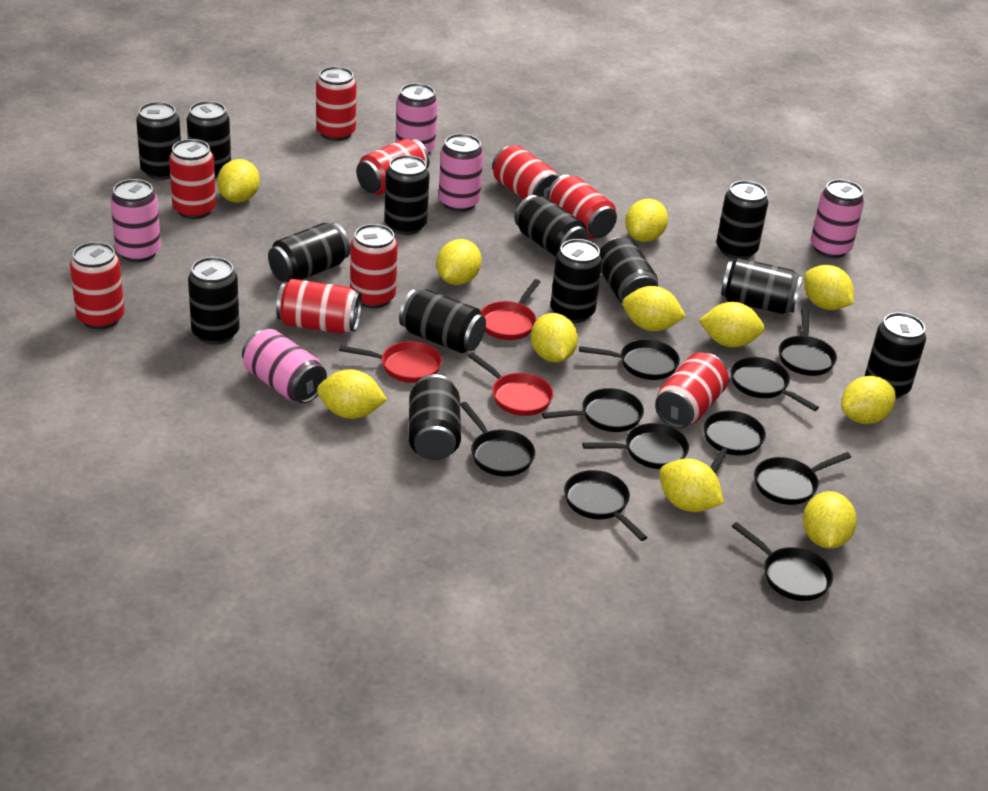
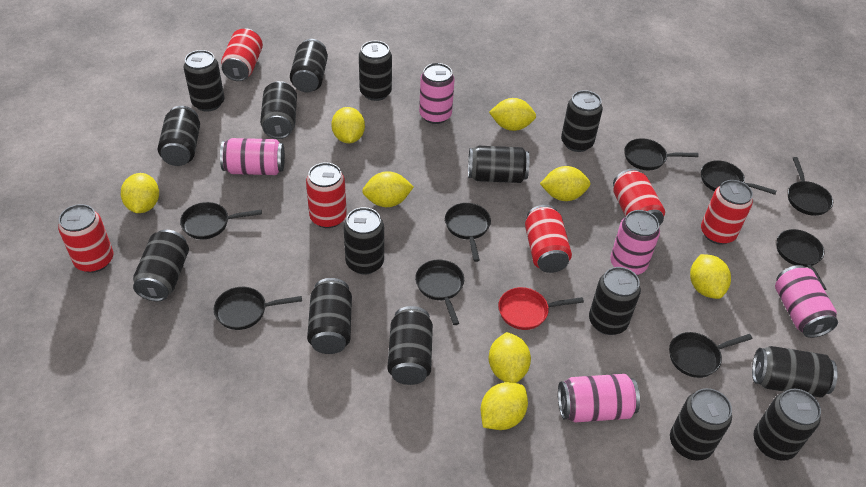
black can: [136,102,181,180] [187,101,231,178] [188,257,239,345] [268,223,350,282] [384,155,430,235] [399,289,486,353] [409,374,461,460] [515,195,588,257] [551,239,602,323] [599,237,659,304] [717,181,768,260] [721,258,803,314] [865,313,926,399] = 13 -> [133,230,189,301] [158,106,200,166] [183,50,225,112] [260,81,297,139] [290,39,328,93] [307,278,352,354] [344,207,384,275] [359,41,392,101] [388,306,433,385] [468,146,530,183] [561,90,603,152] [589,267,641,335] [670,388,732,461] [752,346,838,397] [753,389,821,461] = 15
black pan: [460,402,535,476] [542,388,644,432] [564,470,648,541] [579,339,680,380] [582,423,689,469] [704,411,766,473] [731,357,819,411] [732,522,833,601] [754,452,851,505] [779,308,837,376] = 10 -> [180,202,262,239] [214,287,302,330] [415,260,464,325] [445,203,491,262] [625,138,699,170] [669,332,752,378] [701,160,777,195] [777,229,826,290] [788,157,833,216] = 9
red can: [70,242,124,329] [169,139,216,219] [276,279,362,334] [316,67,357,141] [350,224,398,308] [356,139,430,195] [492,145,558,200] [547,175,617,239] [655,352,729,428] = 9 -> [58,204,113,273] [221,28,263,81] [306,163,347,228] [525,205,572,273] [613,168,665,226] [701,180,753,244] = 6
red pan: [339,341,442,383] [468,352,553,416] [481,279,541,340] = 3 -> [498,287,584,330] = 1
yellow lemon: [217,159,260,203] [317,369,387,419] [436,239,482,285] [531,313,578,362] [623,286,686,331] [625,199,668,242] [660,458,724,512] [699,302,765,347] [803,491,857,549] [804,265,854,310] [841,376,896,424] = 11 -> [121,173,159,213] [331,107,365,143] [362,171,414,207] [481,382,528,430] [489,98,536,131] [489,332,531,383] [540,166,590,201] [690,254,731,299] = 8

